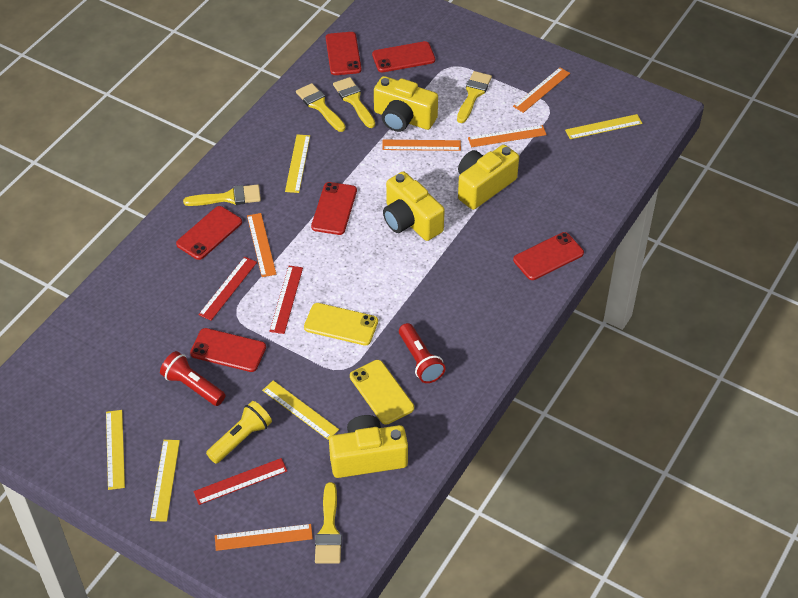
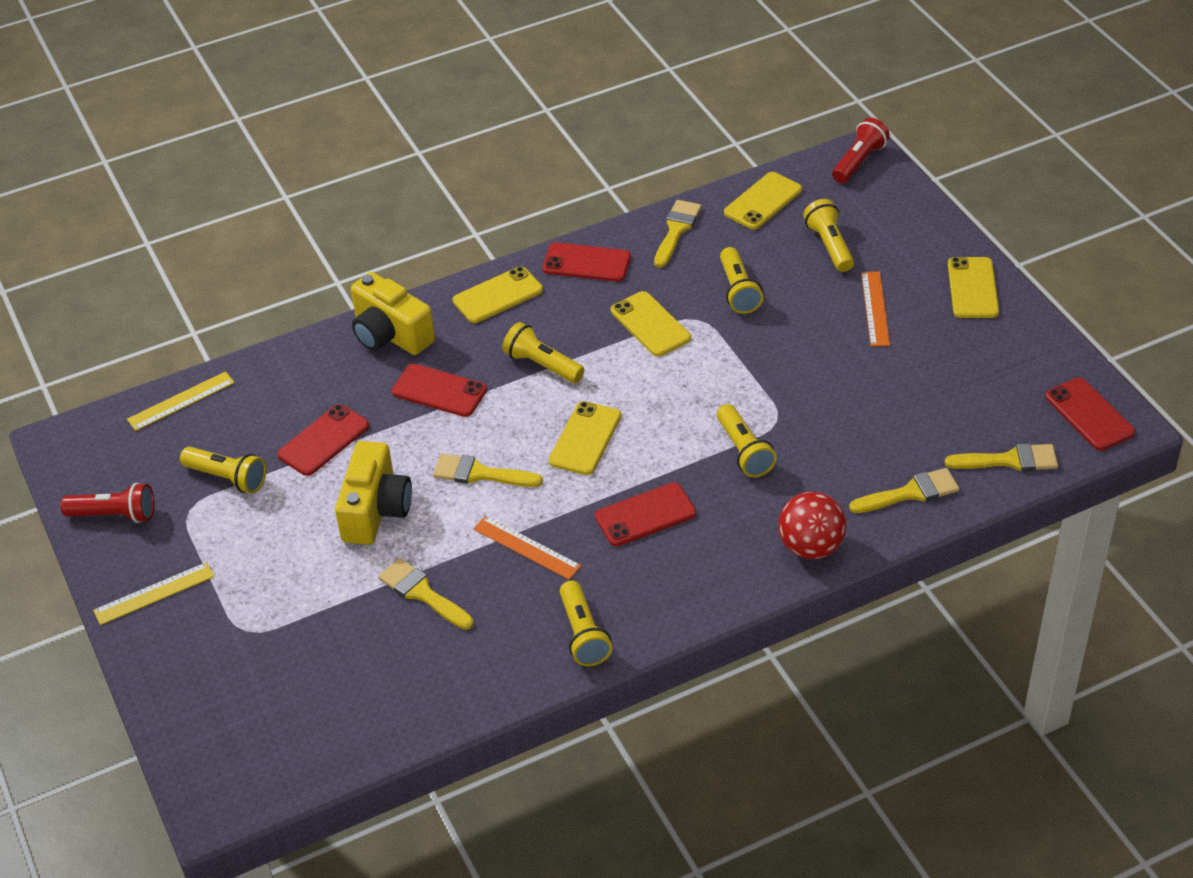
orange ruler: [215,524,313,551] [247,213,276,277] [382,140,461,151] [468,125,547,147] [513,67,570,113] = 5 -> [473,516,582,580] [861,271,890,346] = 2
red ball: none = 0 -> [778,492,847,559] = 1
red phone: [176,206,242,260] [190,328,266,372] [311,182,357,235] [326,32,361,75] [372,41,435,72] [513,232,584,280] = 6 -> [277,404,369,476] [392,364,487,417] [543,242,631,282] [595,482,696,546] [1045,378,1135,451] = 5
red ruler: [193,458,287,505] [198,257,257,321] [269,266,303,334] = 3 -> none = 0
yellow camera: [329,415,408,478] [374,76,438,132] [383,172,445,241] [458,145,519,210] = 4 -> [335,441,412,545] [351,272,435,355] = 2
yellow flashlight: [206,401,272,464] = 1 -> [180,447,267,493] [502,322,585,383] [560,581,612,666] [717,404,777,477] [720,247,763,314] [803,199,854,272] = 6
yellow phone: [304,303,378,346] [350,360,414,425] = 2 -> [453,266,543,323] [549,401,621,475] [611,291,691,357] [724,172,802,230] [948,257,999,318] = 5
yellow ruler: [106,410,125,490] [150,440,180,522] [262,380,339,440] [285,134,310,193] [565,114,642,139] = 5 -> [93,562,214,625] [127,371,235,431] = 2

